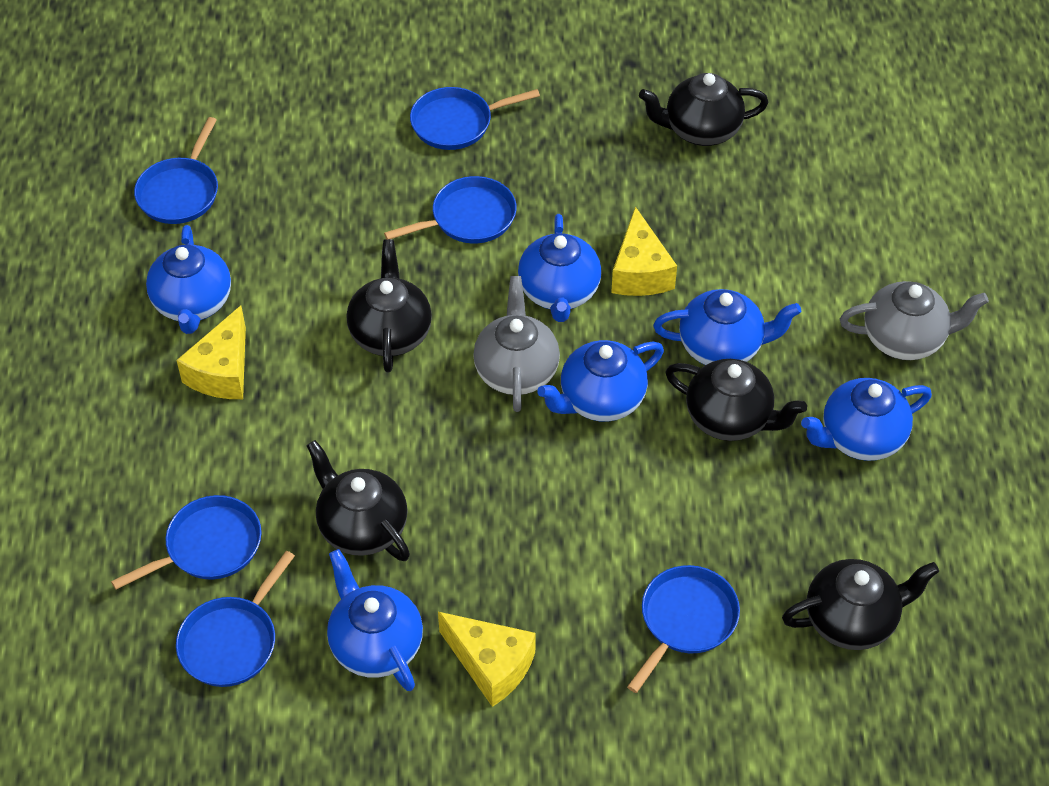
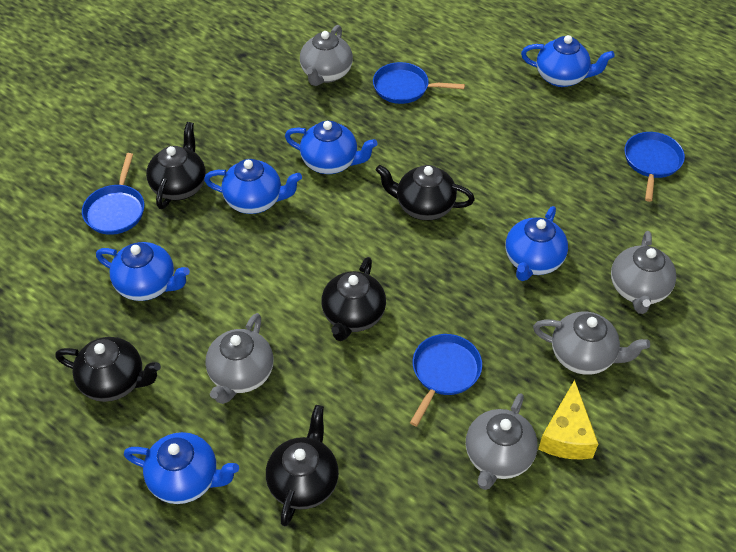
blue pan: [111,495,262,590] [134,117,218,224] [176,551,295,687] [384,176,517,243] [410,87,540,150] [627,565,740,693] = 6 -> [82,153,144,235] [373,62,465,104] [410,334,482,427] [625,132,685,202] = 4
grey teapot: [473,276,560,412] [840,281,989,360] = 2 -> [205,313,274,404] [300,25,353,86] [466,393,538,490] [533,312,650,375] [611,231,676,314] = 5
yellow cheese: [177,306,246,399] [438,612,536,707] [611,206,677,296] = 3 -> [538,380,598,459] = 1

